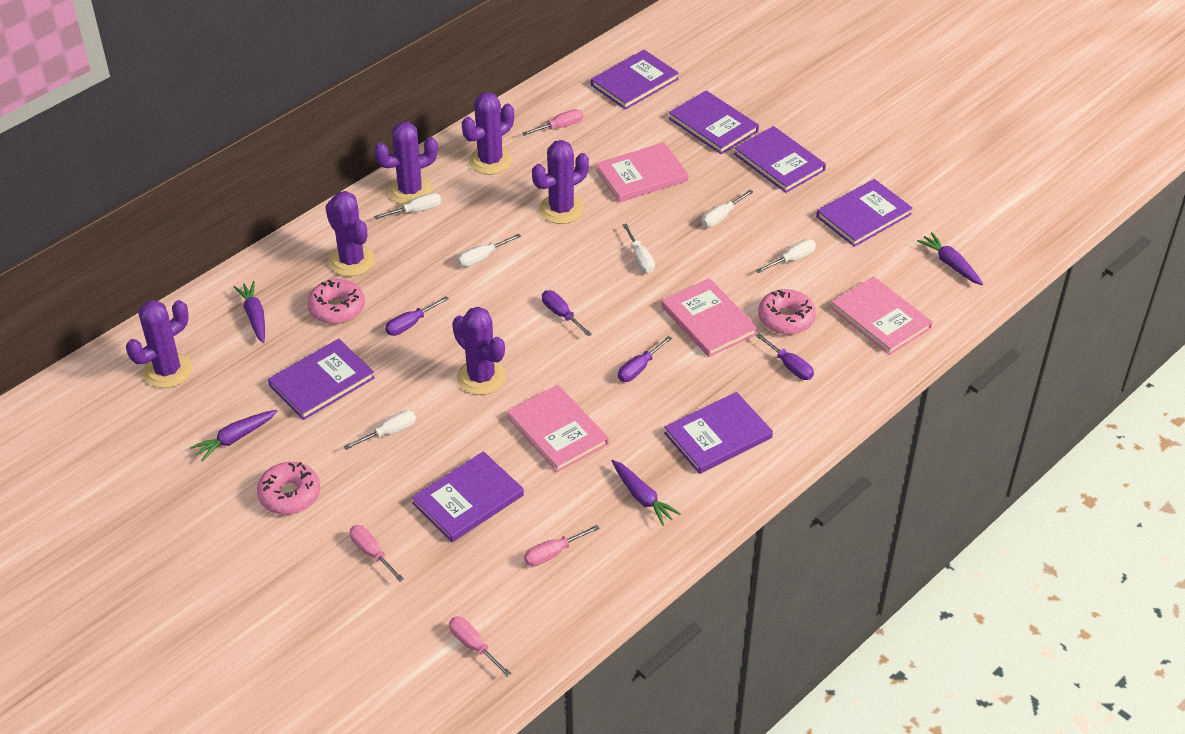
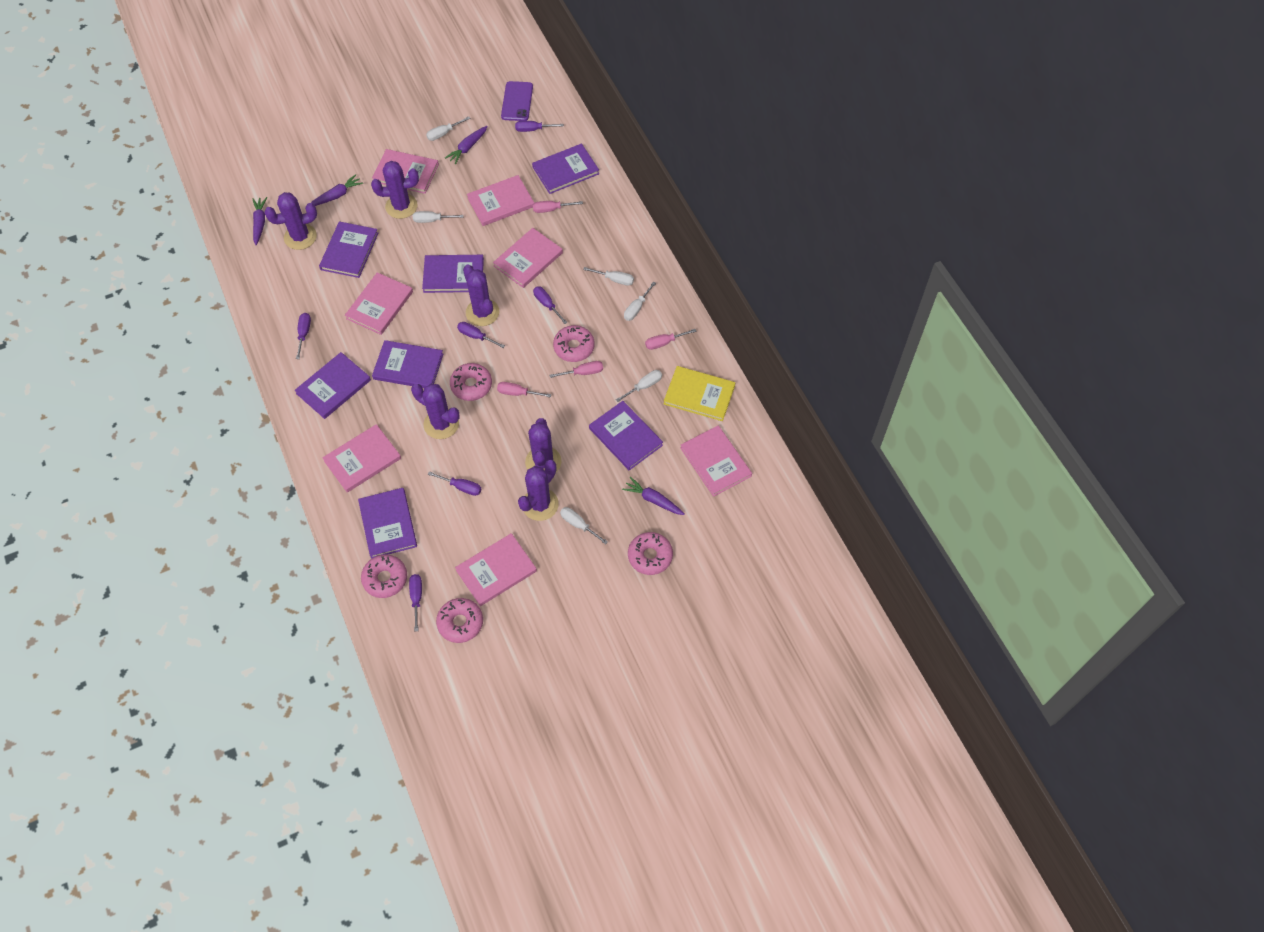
pink book: [507,385,609,472] [596,142,689,202] [661,278,758,357] [831,276,933,355] = 4 -> [322,424,401,492] [345,272,413,335] [372,149,439,194] [455,533,537,606] [467,175,534,226] [493,228,563,288] [680,425,752,497] = 7
pink donut: [257,462,320,515] [307,279,365,324] [758,289,816,335] = 3 -> [361,555,407,598] [436,598,483,643] [450,363,492,401] [553,325,595,362] [628,532,673,575] = 5
purple phone: none = 0 -> [501,81,533,121] = 1
purple screwdriver: [385,296,449,336] [542,290,592,337] [618,336,672,382] [756,333,814,380] = 4 -> [296,313,311,359] [409,574,422,632] [428,471,482,496] [457,322,505,348] [515,121,564,132] [533,286,568,324] = 6
yellow book: none = 0 -> [664,366,735,421] = 1

